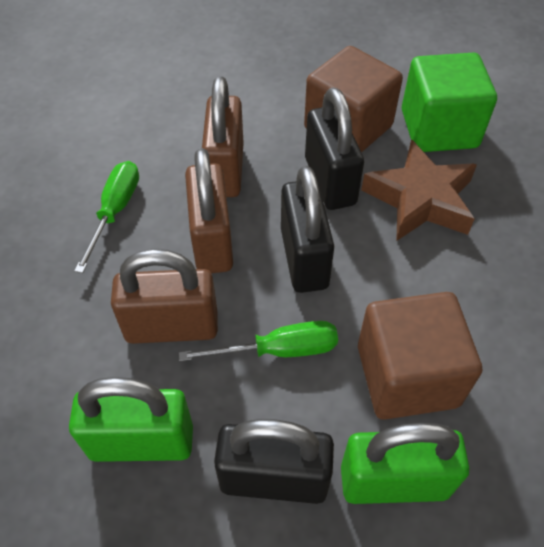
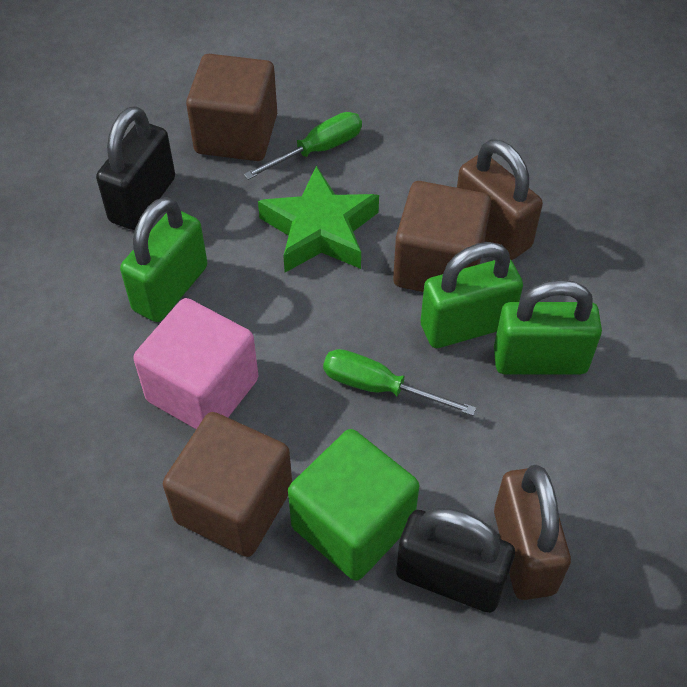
black padlock: [214,419,334,504] [281,166,334,293] [305,88,364,210] = 3 -> [96,106,175,230] [396,508,515,613] = 2
brown cube: [304,46,403,153] [358,292,482,420] = 2 -> [163,412,292,557] [186,54,277,161] [393,181,491,292] = 3
brown padlock: [111,249,218,344] [185,148,233,273] [202,76,244,197] = 3 -> [457,139,543,260] [494,465,571,600] = 2
brown star: [361,139,477,241] = 1 -> none = 0
green padlock: [69,377,193,462] [341,423,469,504] = 2 -> [120,197,208,322] [421,242,523,348] [494,280,602,374] = 3
green star: none = 0 -> [258,166,379,272] = 1
pink cube: none = 0 -> [133,298,258,429] = 1

